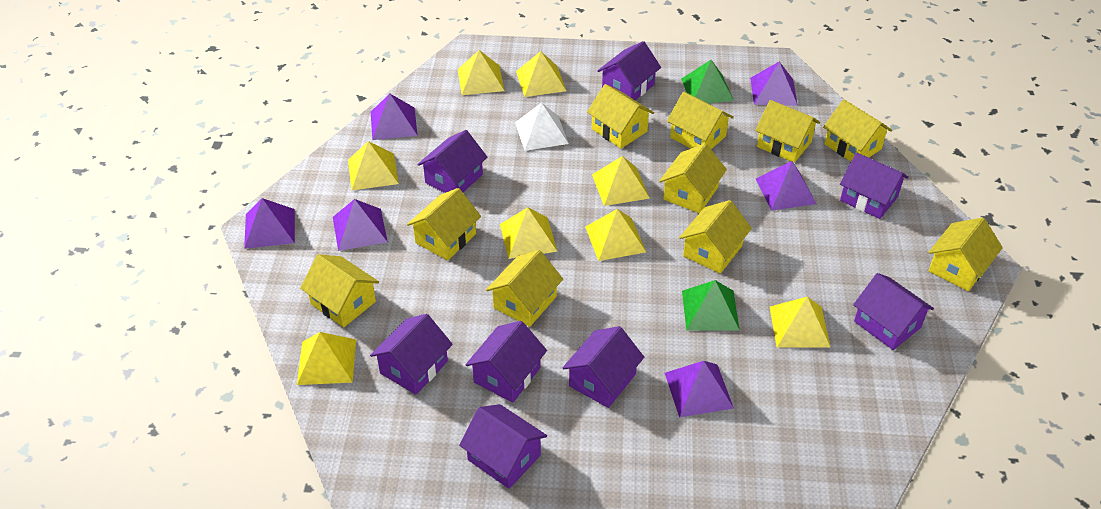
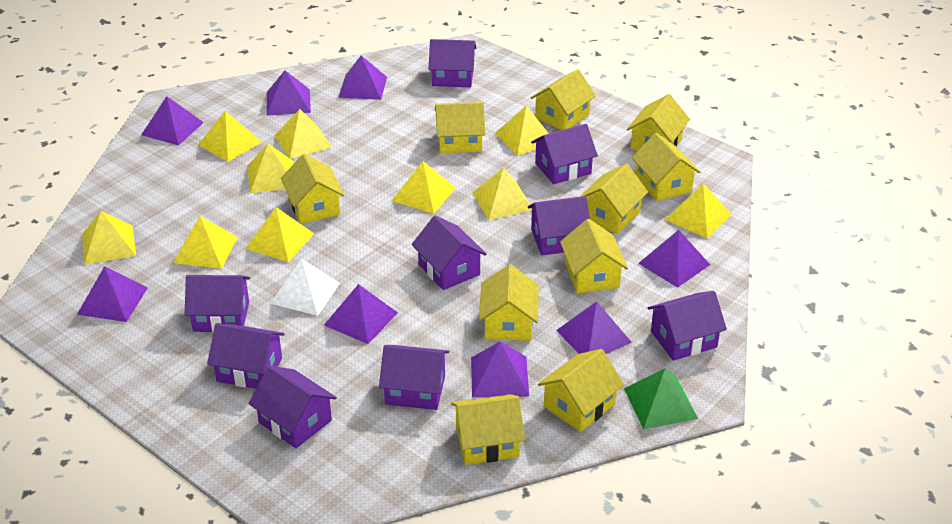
green pyramid: [681,60,734,104] [682,280,740,331] = 2 -> [624,368,698,429] = 1
purple house: [370,314,453,395] [417,130,487,193] [459,404,547,489] [465,321,547,402] [563,326,644,408] [597,41,661,100] [840,153,909,219] [853,273,934,350] = 8 -> [185,275,250,332] [207,323,285,389] [248,366,337,448] [379,345,449,410] [412,215,486,290] [429,39,476,87] [528,196,590,255] [531,124,598,184] [648,291,727,361] = 9
purple pyramid: [244,198,295,249] [333,199,388,251] [371,94,418,140] [665,361,734,417] [750,62,798,106] [756,161,816,211] = 6 -> [77,266,148,322] [141,96,204,145] [267,70,311,116] [324,284,398,344] [338,56,387,100] [471,341,529,397] [556,301,632,354] [638,230,710,288] = 8
yellow pyramid: [297,332,356,385] [348,141,399,190] [458,50,505,95] [500,207,557,259] [516,51,566,97] [585,209,646,261] [592,156,650,206] [770,297,831,348] = 8 -> [82,211,136,265] [173,216,238,269] [198,111,262,162] [246,207,314,262] [247,144,294,193] [274,109,332,159] [392,161,456,214] [472,167,532,220] [495,105,549,156] [665,184,732,239] = 10

